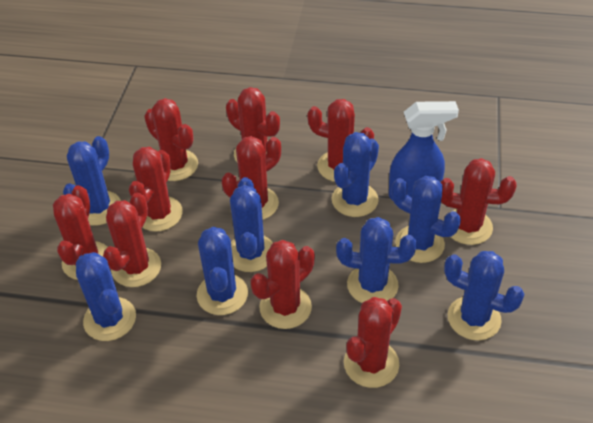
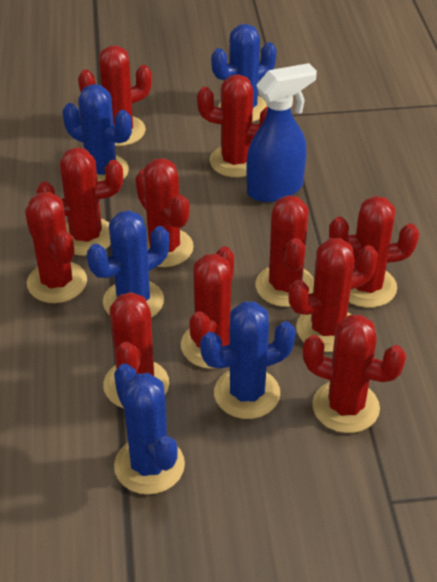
blue cactus: [63,136,121,226] [76,252,136,341] [197,227,248,315] [230,177,273,272] [332,132,379,217] [336,217,417,303] [391,176,461,263] [444,251,525,341] = 8 -> [63,84,132,181] [87,210,169,318] [114,363,185,495] [200,301,296,419] [211,24,277,122] = 5
red cactus: [53,185,107,280] [103,193,161,287] [129,147,183,232] [144,98,198,181] [222,136,281,220] [226,87,280,162] [250,240,315,329] [307,99,374,182] [344,297,402,388] [440,158,517,245] = 10 -> [25,192,87,303] [37,147,123,256] [78,45,152,146] [103,292,169,408] [135,158,194,267] [181,246,234,369] [197,74,268,177] [256,195,314,307] [288,238,378,352] [303,315,406,433] [329,196,419,308] = 11

